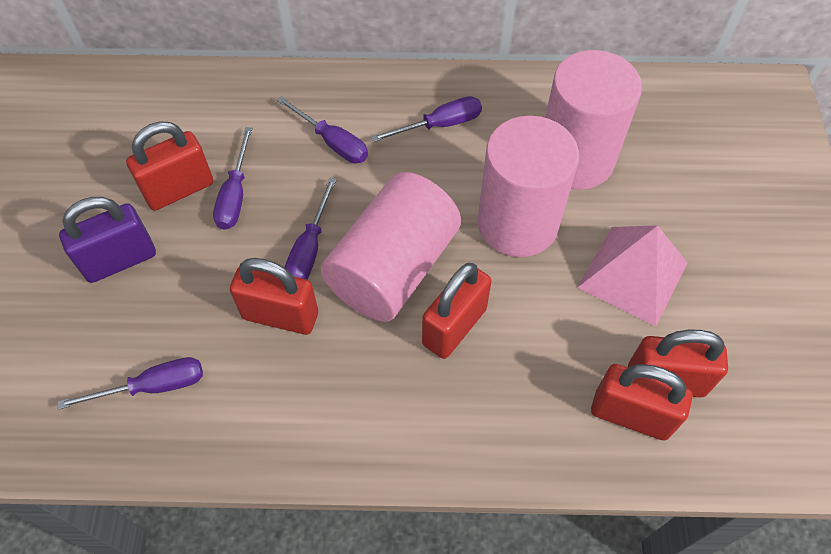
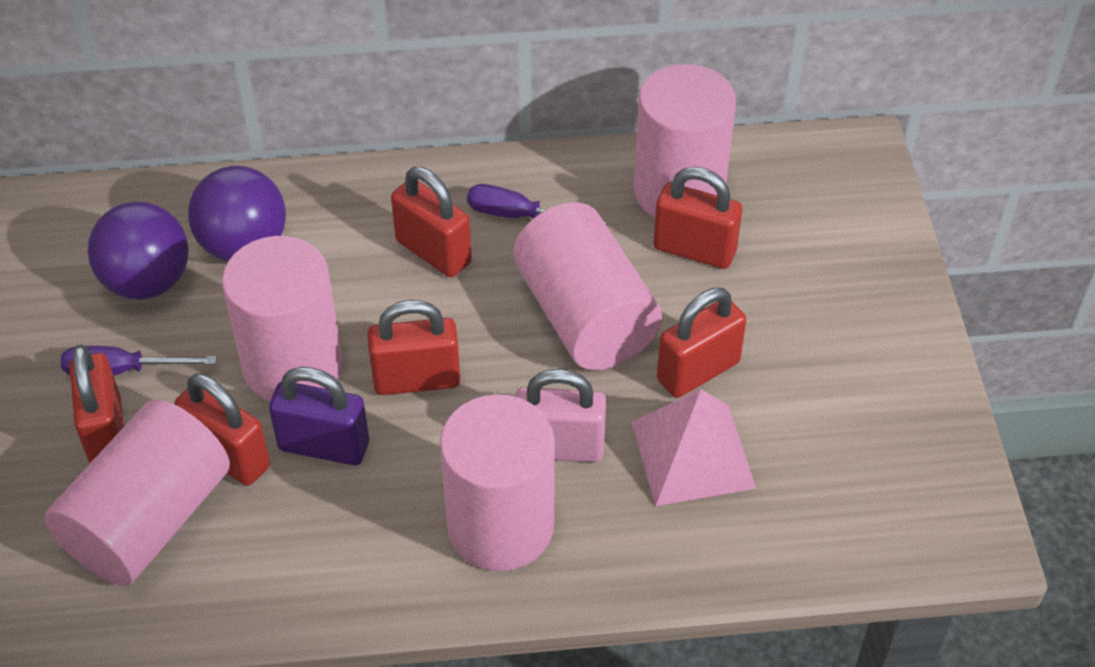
pink cylinder: [321,172,461,322] [477,116,579,257] [545,50,642,190] = 3 -> [45,400,230,586] [222,236,343,402] [440,394,555,571] [513,202,662,370] [633,64,736,218] = 5
pink padlock: none = 0 -> [515,369,606,462] = 1
purple ball: none = 0 -> [88,201,189,300] [188,166,286,261] = 2
purple screwdriver: [57,357,203,410] [213,127,252,230] [277,96,368,163] [285,178,336,280] [371,96,482,142] = 5 -> [61,346,217,376] [467,184,607,224] = 2
red padlock: [126,122,213,211] [230,258,318,335] [422,263,492,359] [591,364,693,441] [628,330,728,398] = 5 -> [69,344,124,464] [174,373,270,486] [367,300,460,395] [391,167,472,277] [653,167,742,269] [657,288,746,398] = 6

